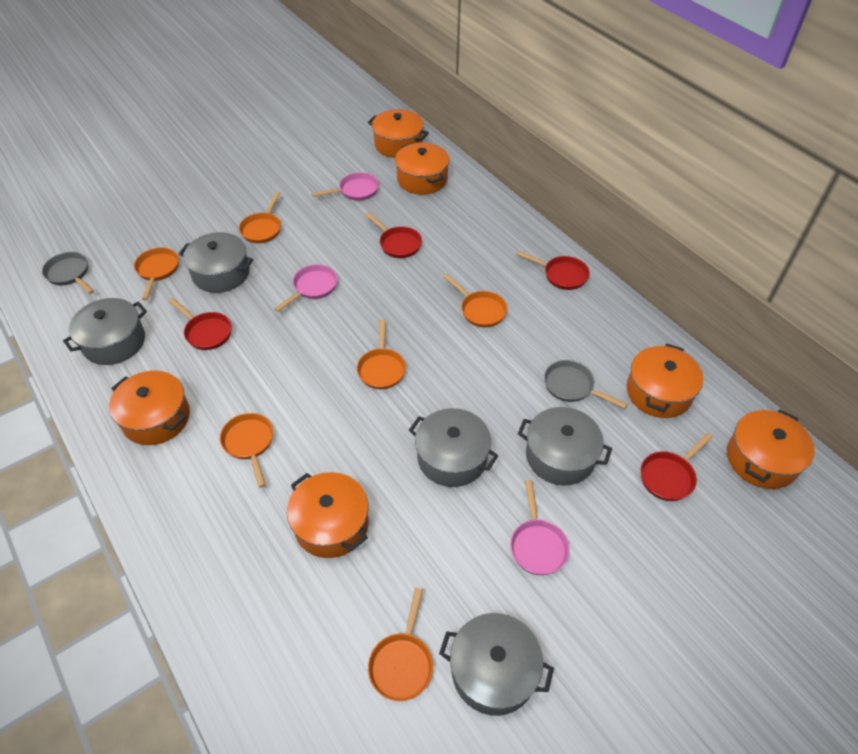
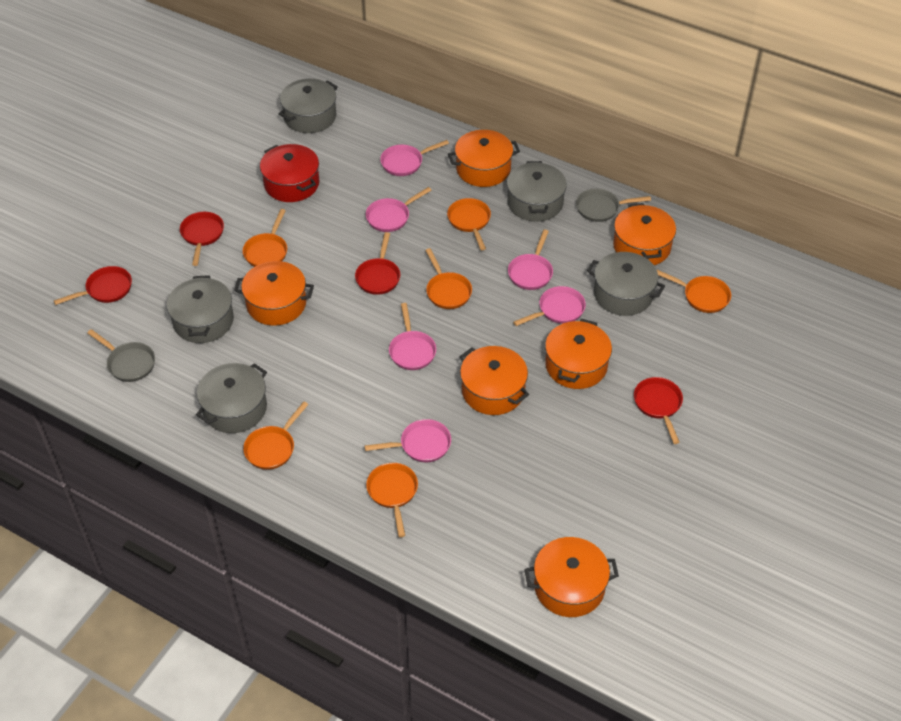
pink pan: [274,264,338,312] [312,172,379,201] [510,480,570,575] = 3 -> [365,419,451,462] [366,187,431,232] [380,140,449,176] [389,303,436,370] [508,229,553,290] [513,286,586,326] = 6
red pot: none = 0 -> [260,144,319,202] = 1

